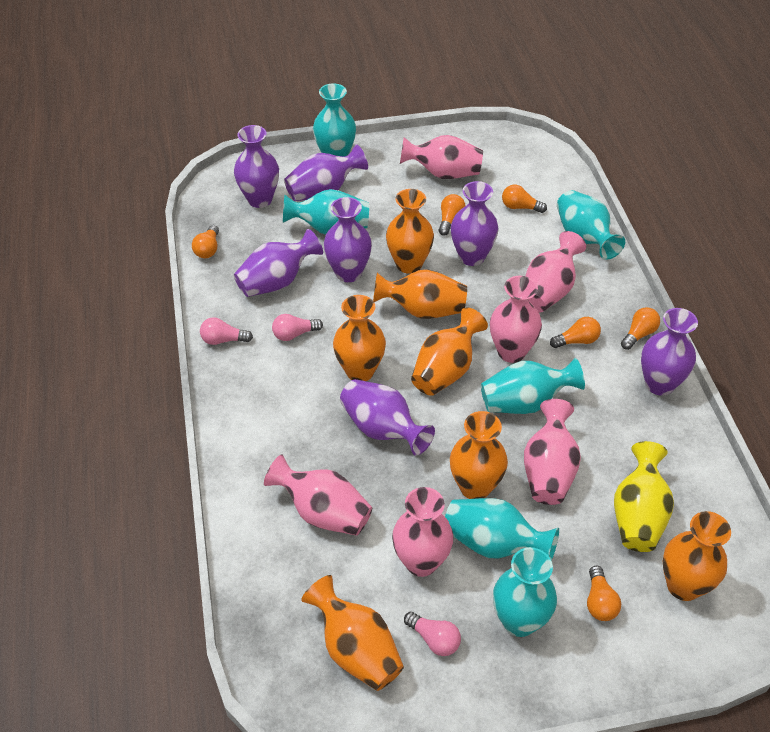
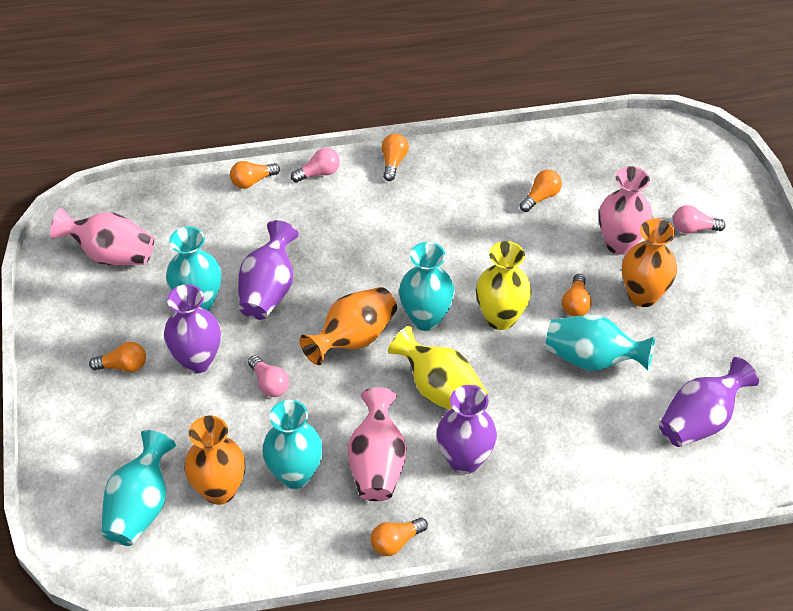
orange vase: [301,575,404,691] [333,295,386,381] [373,269,467,319] [386,189,434,274] [411,308,488,396] [450,411,508,499] [663,511,731,601] = 7 -> [184,415,245,505] [299,287,397,365] [622,218,677,307] = 3
pink vase: [264,454,372,536] [392,487,454,577] [400,135,483,179] [490,276,542,363] [524,399,581,505] [526,231,586,313] = 6 -> [50,208,154,265] [347,387,407,501] [599,166,652,255] = 3
purple vase: [234,125,279,208] [234,229,323,297] [284,144,368,201] [323,197,372,282] [340,379,435,456] [451,181,499,266] [641,308,698,396] = 7 -> [164,284,221,374] [238,220,299,320] [437,385,497,474] [659,357,759,447] = 4
turquoise vase: [283,189,369,235] [313,83,356,156] [445,498,559,561] [481,358,585,414] [493,547,557,637] [557,190,625,260] = 6 -> [101,430,176,546] [166,226,221,311] [262,400,323,489] [399,242,455,331] [546,315,655,371] = 5
yellow vase: [614,441,674,552] = 1 -> [388,326,488,410] [476,241,532,330] = 2

